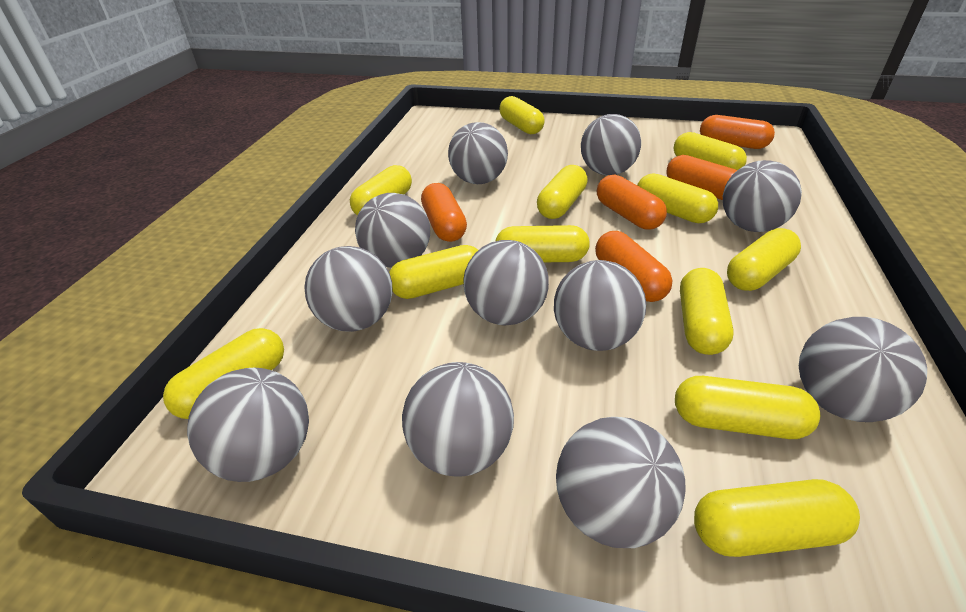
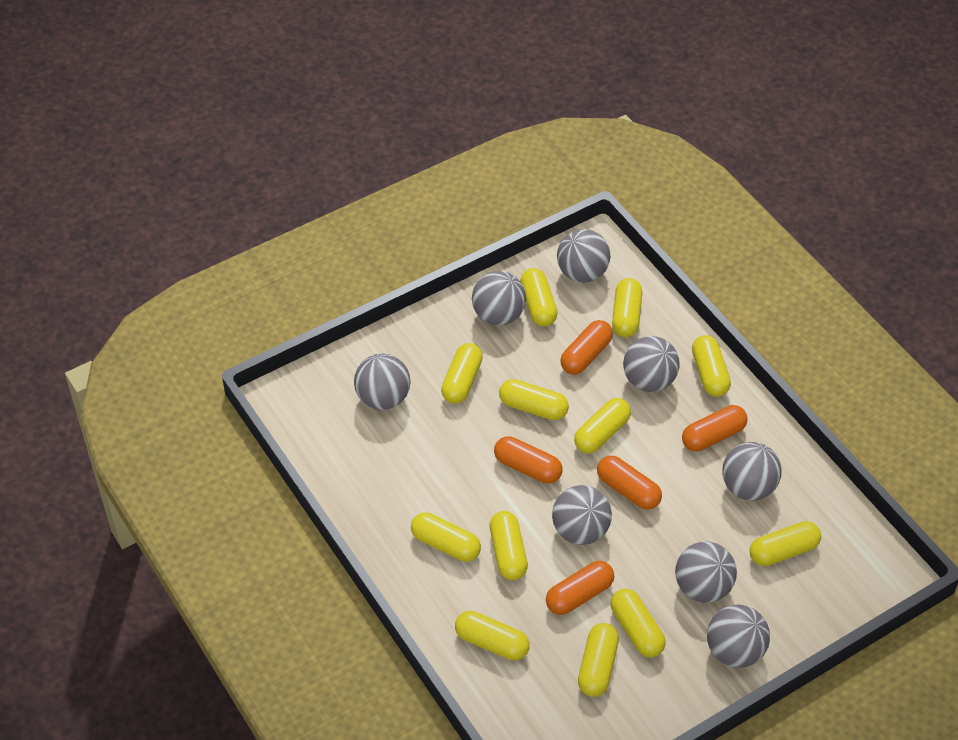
grey ball: [187,368,309,482] [304,246,393,332] [355,193,430,268] [402,362,514,477] [448,122,508,184] [463,240,549,325] [554,260,646,351] [556,417,685,548] [581,114,641,175] [723,160,802,232] [799,317,927,422] = 11 -> [354,353,411,410] [472,271,526,326] [552,485,612,545] [557,229,610,283] [623,336,680,392] [675,541,737,603] [707,605,770,668] [722,442,782,501] = 8

